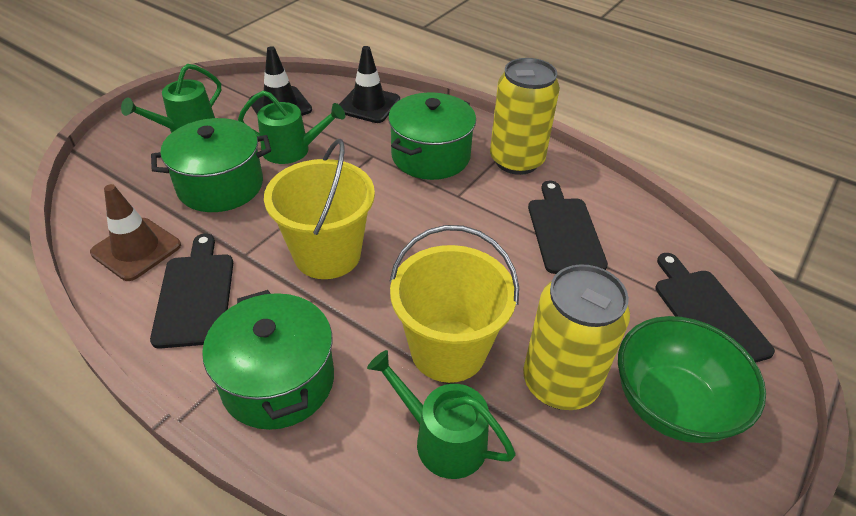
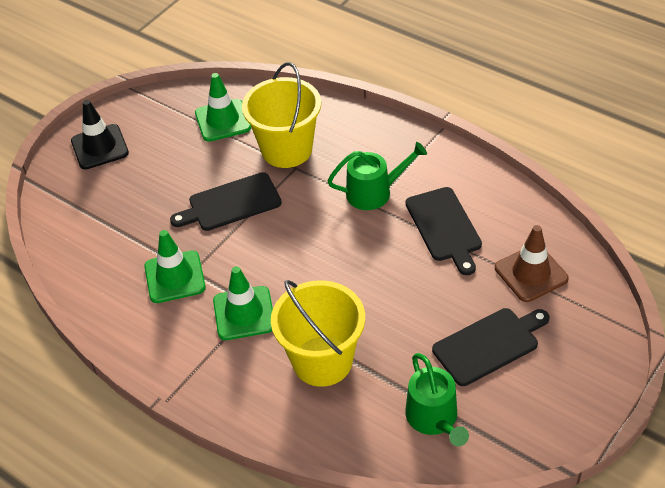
black traffic cone: [249,46,312,116] [339,46,400,123] = 2 -> [71,100,129,169] = 1
green bowl: [618,316,766,443] = 1 -> none = 0
green pot: [151,118,271,212] [202,290,334,430] [388,92,476,180] = 3 -> none = 0
green traffic cone: none = 0 -> [144,230,206,303] [195,73,251,142] [213,266,273,340] = 3
green watering can: [121,64,221,133] [238,91,345,164] [367,350,516,479] = 3 -> [328,142,427,210] [405,353,469,446] = 2
yellow can: [490,58,560,175] [523,264,630,410] = 2 -> none = 0

